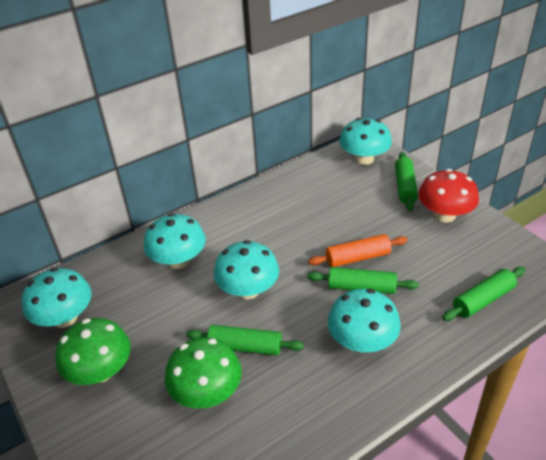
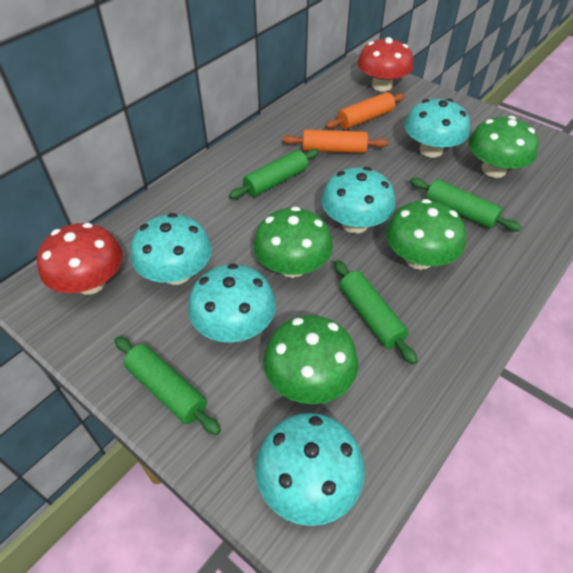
green mushroom: [55,318,131,385] [165,337,242,409] = 2 -> [253,206,333,278] [263,315,358,404] [386,199,466,270] [469,116,539,178] = 4
orange rolling pin: [308,234,408,267] = 1 -> [282,130,388,153] [325,92,405,129] = 2
red mushroom: [418,169,479,222] = 1 -> [37,223,123,295] [358,37,413,92] = 2

